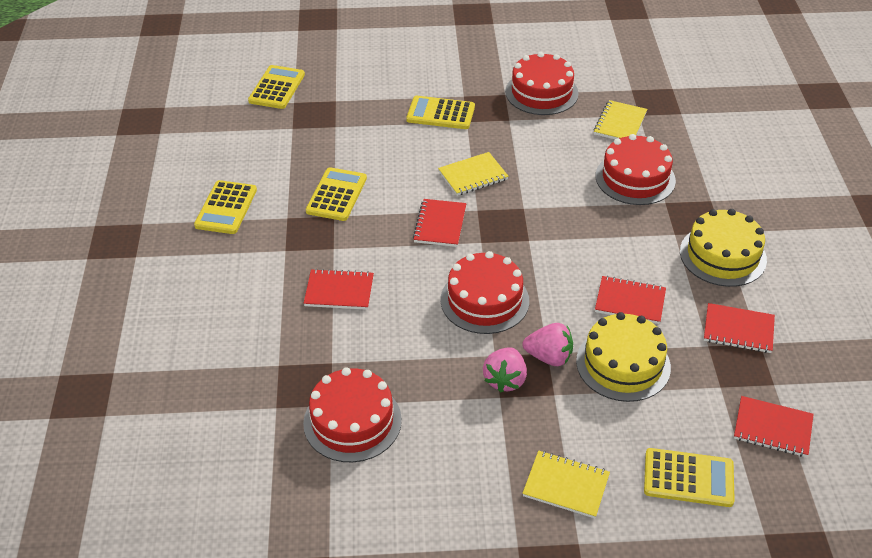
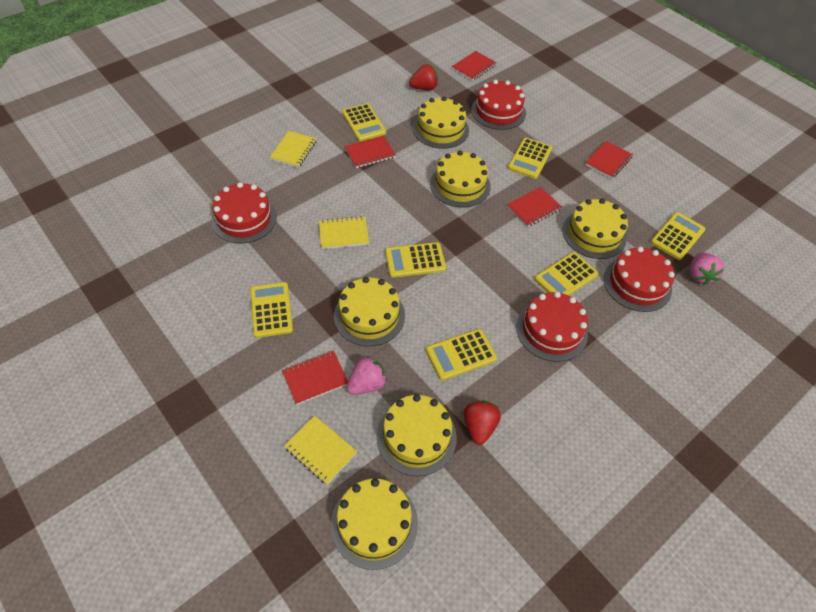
red strawberry: none = 0 -> [409,64,438,90] [464,400,501,445] = 2
yellow cake: [576,312,671,402] [680,209,767,287] = 2 -> [331,478,418,570] [334,277,405,346] [377,394,457,476] [413,97,469,149] [430,150,491,208] [563,199,628,259] = 6
yellow calculator: [194,180,257,234] [248,65,305,109] [306,167,367,221] [406,96,475,129] [644,448,735,507] = 5 -> [250,282,293,338] [342,103,386,141] [385,242,446,278] [426,329,497,380] [508,138,552,179] [534,252,598,296] [650,212,705,260] = 7

